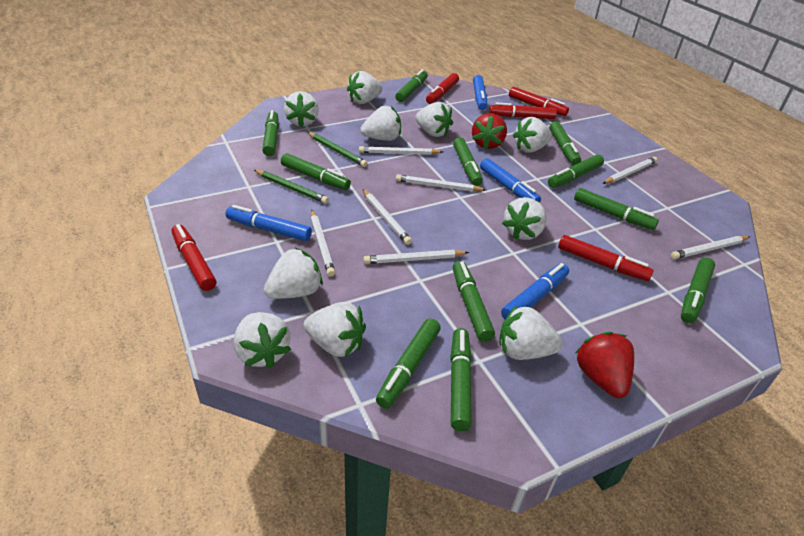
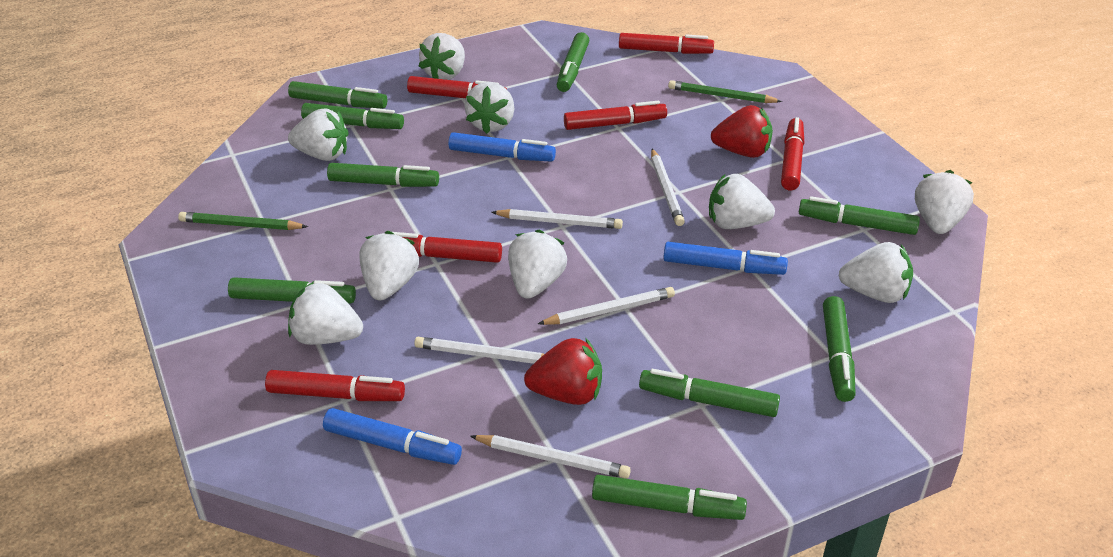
blue marker: [225,205,312,241] [473,75,487,110] [480,158,541,203] [501,263,569,319] = 4 -> [323,408,462,465] [448,132,556,161] [663,242,788,275] = 3
green marker: [262,110,279,156] [281,153,351,190] [376,318,441,409] [395,69,428,102] [450,328,472,431] [453,137,483,186] [453,261,495,342] [548,155,604,188] [549,121,581,165] [574,188,659,230] [681,258,715,323] = 11 -> [228,277,356,303] [288,81,387,109] [301,103,404,129] [327,163,439,187] [557,32,589,92] [592,475,747,520] [639,369,780,417] [799,196,920,235] [823,296,856,402] = 9
red marker: [171,224,216,291] [426,73,459,104] [489,102,557,119] [509,87,569,116] [558,235,654,281] = 5 -> [265,370,405,401] [393,232,502,263] [407,76,507,98] [564,101,667,130] [619,33,714,54] [781,117,804,190] = 6
white pencil: [311,210,335,277] [359,146,443,155] [363,189,412,245] [363,250,469,264] [396,174,486,192] [602,157,657,184] [671,236,750,259] = 7 -> [414,337,544,364] [470,435,631,479] [491,209,623,229] [538,287,675,325] [651,149,685,226] = 5
white strawberry: [234,312,291,369] [264,248,323,299] [284,91,319,127] [304,302,366,357] [347,71,383,104] [361,106,401,141] [415,102,453,137] [499,305,563,360] [502,197,547,240] [513,117,552,153] = 10 -> [288,108,349,161] [288,281,363,345] [359,231,419,300] [418,33,465,80] [464,82,514,134] [508,230,567,299] [709,174,775,229] [838,242,913,303] [915,170,974,234] = 9

